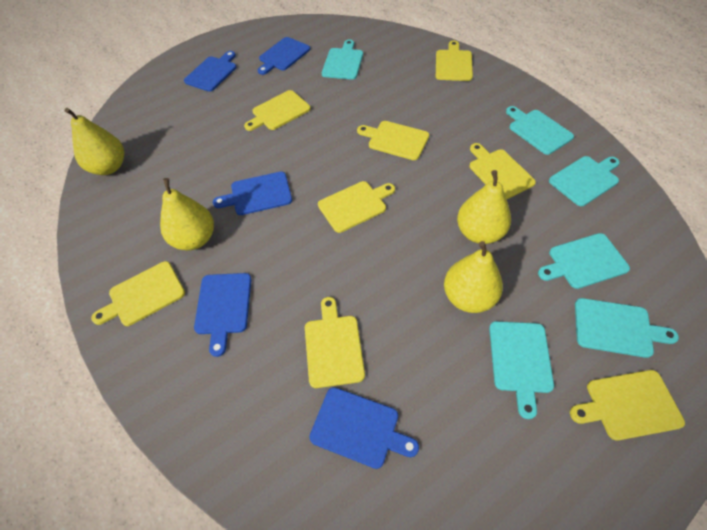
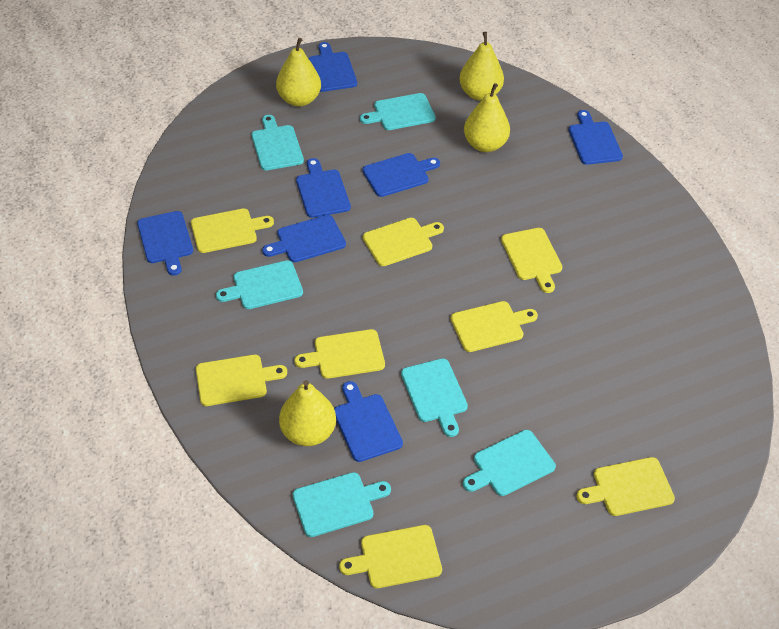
blue cutting board: [184,51,236,92] [194,273,252,357] [213,172,292,215] [258,37,310,75] [309,387,419,469] = 5 -> [137,211,193,276] [262,215,346,262] [296,158,351,218] [309,42,357,92] [334,381,403,462] [362,153,440,197] [568,110,623,165] = 7

